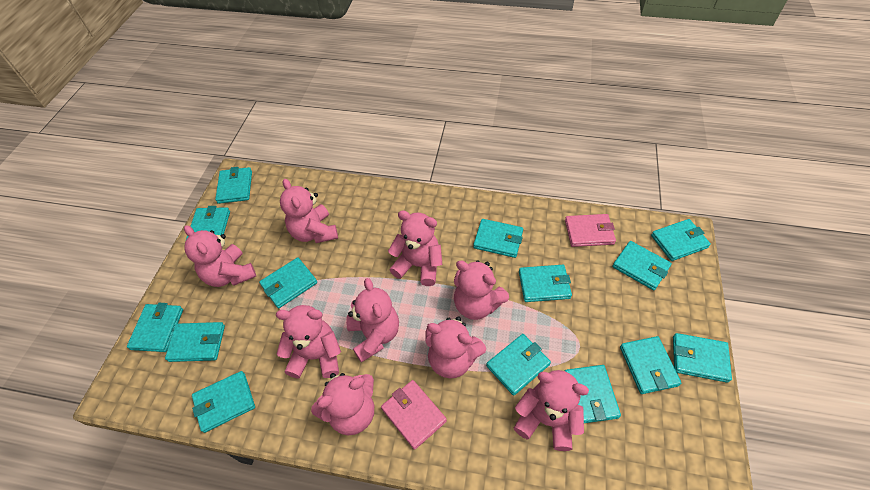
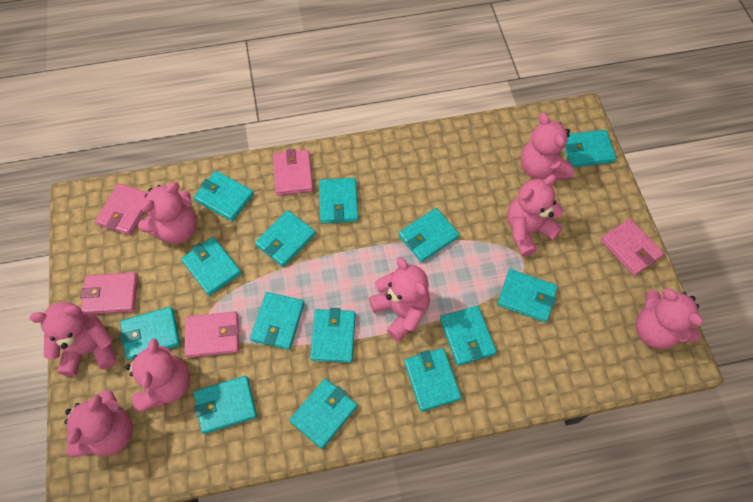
pink teddy bear: [184,225,256,287] [276,305,341,378] [280,179,338,243] [311,373,374,435] [346,278,399,363] [388,210,442,286] [426,316,486,378] [454,260,509,320] [514,370,589,451] = 9 -> [30,302,117,376] [64,390,133,457] [125,338,190,412] [138,182,197,244] [369,257,430,342] [507,175,564,257] [521,113,574,180] [636,288,703,349] = 8
pink wallet: [381,380,447,450] [565,214,616,247] = 2 -> [80,272,138,314] [95,183,148,236] [185,311,239,358] [273,149,313,196] [601,218,664,276] = 5

